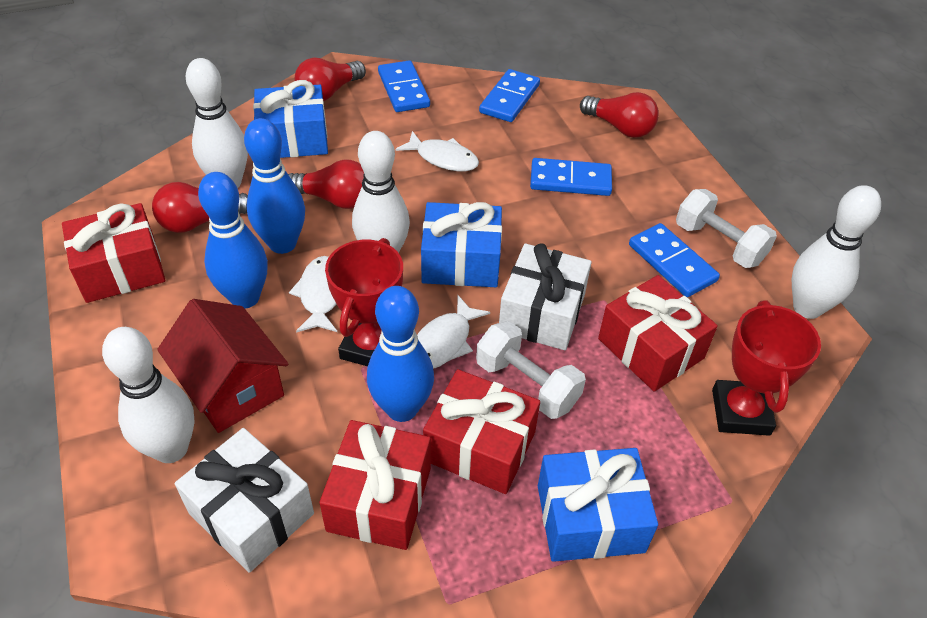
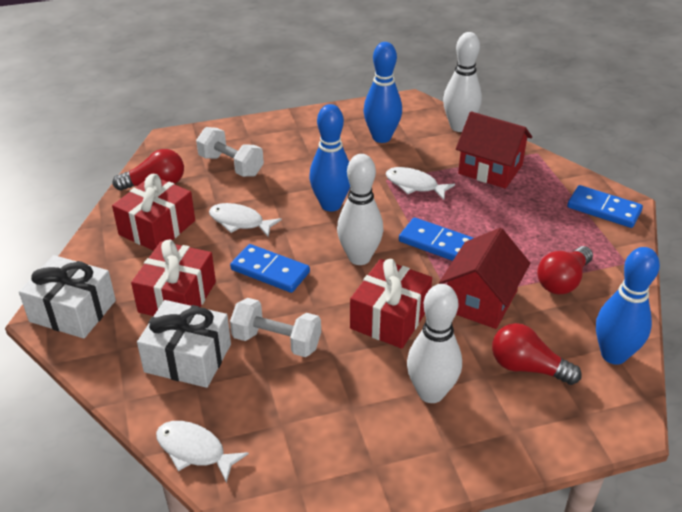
blue domino: [378,60,430,112] [479,69,540,122] [530,158,612,196] [629,223,720,297] = 4 -> [230,244,310,293] [399,217,473,261] [567,185,643,228] = 3
blue gift: [253,80,328,158] [421,202,502,287] [538,448,658,562] = 3 -> none = 0
red gift: [62,203,165,303] [319,420,431,550] [423,369,540,494] [598,275,718,392] = 4 -> [112,174,195,251] [131,239,216,316] [350,259,432,349] = 3
red house: [157,299,289,433] = 1 -> [439,228,530,329] [456,111,532,189] = 2
red light bulb: [152,182,248,233] [288,159,364,209] [294,58,366,101] [580,92,659,138] = 4 -> [113,149,184,191] [492,323,582,385] [537,246,593,294] = 3
red trophy: [325,238,403,366] [712,300,821,436] = 2 -> none = 0
white bowling pin: [102,327,195,463] [186,58,248,188] [352,131,410,253] [792,185,881,319] = 4 -> [337,154,384,265] [407,284,462,403] [443,32,482,132] = 3

